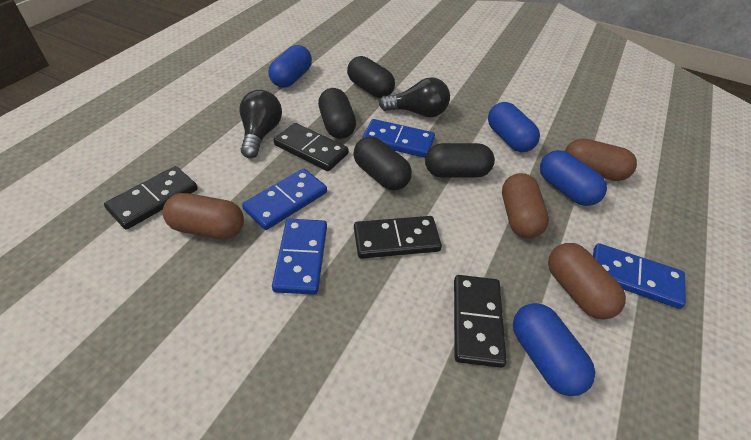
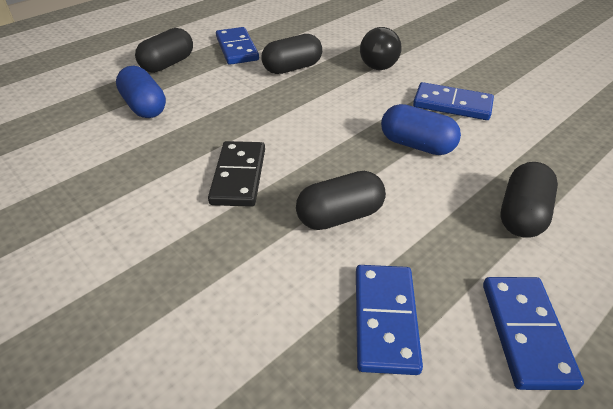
black domino: [104,166,198,230] [274,123,349,171] [354,216,442,259] [454,275,507,368] = 4 -> [208,141,265,207] = 1
black light bulb: [240,90,282,158] [379,77,450,118] = 2 -> [360,27,402,70] = 1
blue capsule: [268,45,312,88] [488,102,540,152] [513,303,595,396] [540,150,607,206] = 4 -> [116,66,166,118] [381,104,461,155] = 2
brown capsule: [163,193,244,239] [502,173,549,238] [548,243,626,320] [565,138,637,181] = 4 -> none = 0

